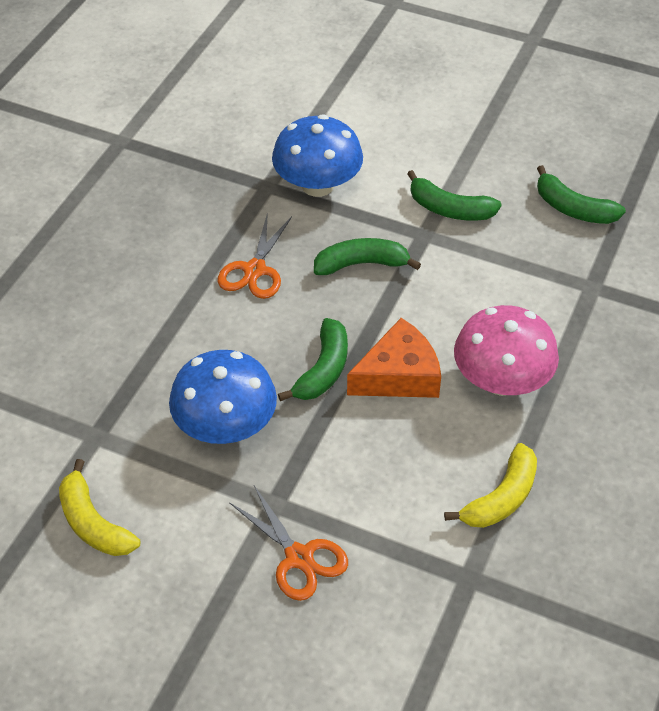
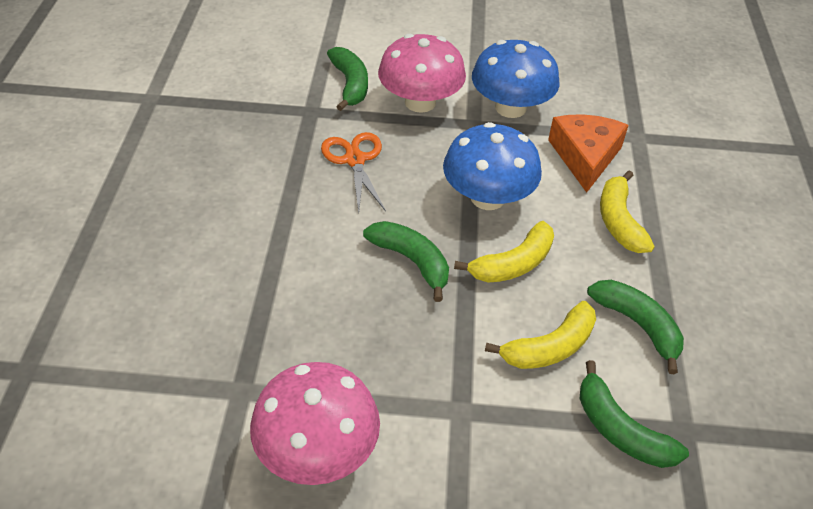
orange scissors: [218,212,292,299] [229,486,348,601] = 2 -> [321,132,386,212] = 1
pink mushroom: [454,305,559,396] = 1 -> [250,362,380,485] [378,34,466,113] = 2
yellow banana: [59,459,141,556] [444,443,537,528] = 2 -> [454,221,554,283] [485,301,596,369] [600,171,655,253] = 3

